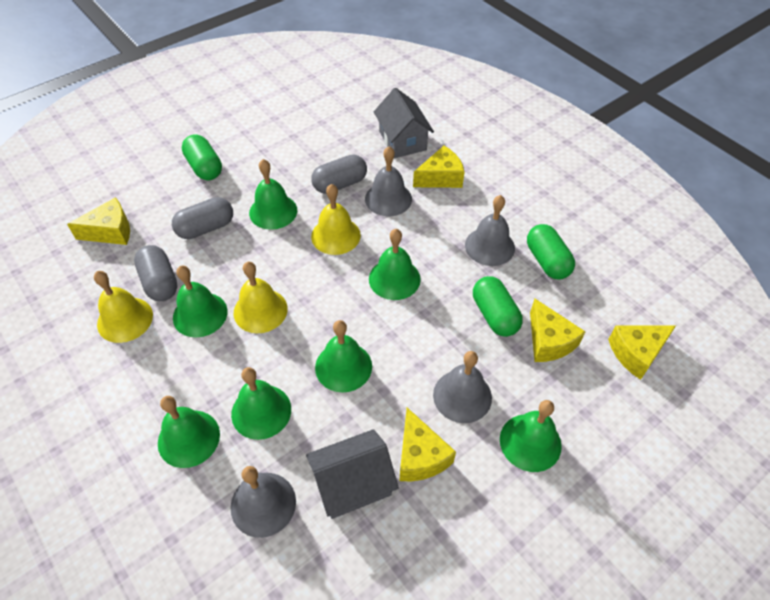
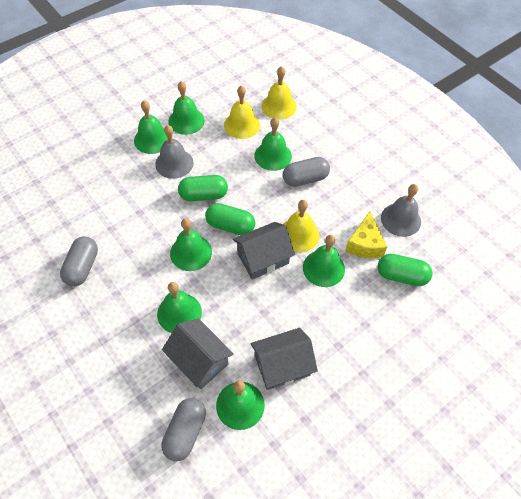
grey bell: [231,466,296,538] [365,146,412,216] [433,351,492,423] [465,195,515,266] = 4 -> [155,125,194,179] [381,184,421,237] = 2
grey house: [306,429,399,519] [374,88,434,158] = 2 -> [162,319,234,389] [233,222,295,280] [251,328,318,390] = 3
yellow cheese: [67,197,130,245] [399,408,456,481] [413,146,465,188] [530,299,586,362] [608,326,676,380] = 5 -> [345,212,387,258] = 1

